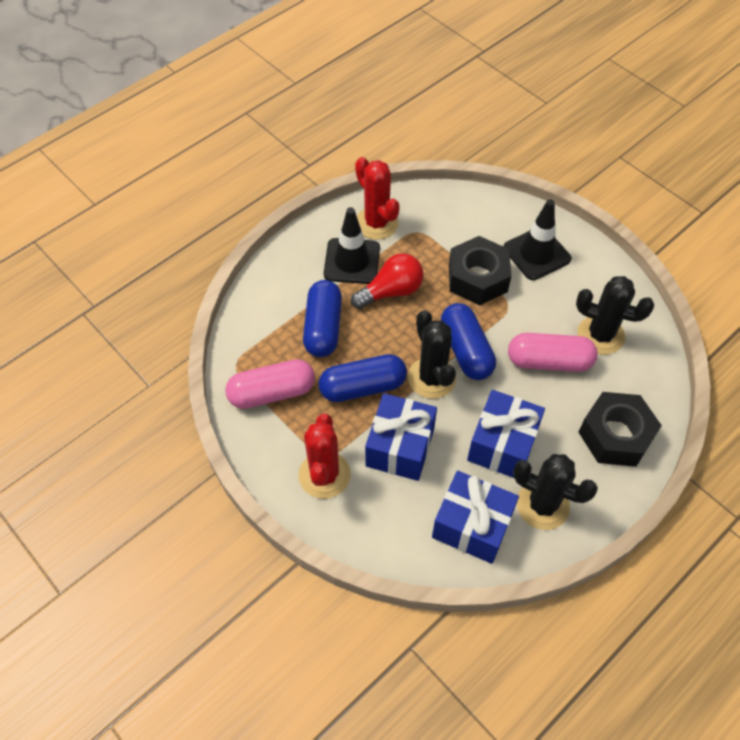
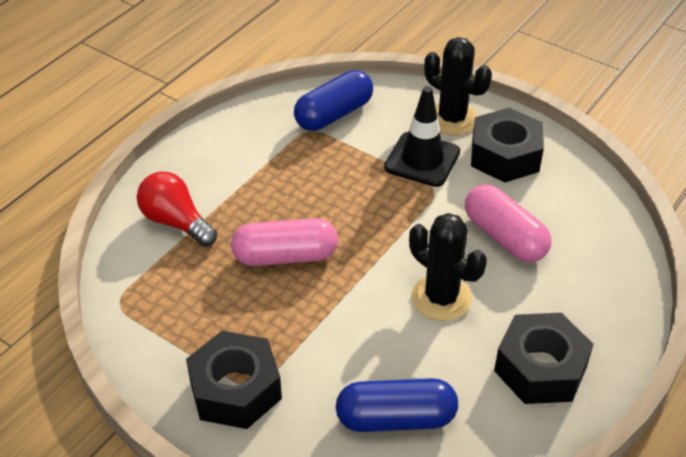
black cactus: [408,310,456,399] [513,454,598,530] [576,276,655,355] = 3 -> [409,213,487,321] [424,37,492,135] = 2
black nut: [449,236,512,306] [578,392,662,467] = 2 -> [186,331,282,429] [471,108,544,183] [494,313,594,404] = 3
black traffic cone: [324,207,380,284] [503,199,572,280] = 2 -> [384,86,460,187] = 1
blue capsule: [303,280,342,357] [318,354,407,402] [441,303,496,380] = 3 -> [294,70,373,131] [336,378,458,432] = 2
blue gift: [365,393,437,481] [432,471,519,564] [467,390,545,478] = 3 -> none = 0
red cactus: [299,414,351,499] [355,157,400,240] = 2 -> none = 0

